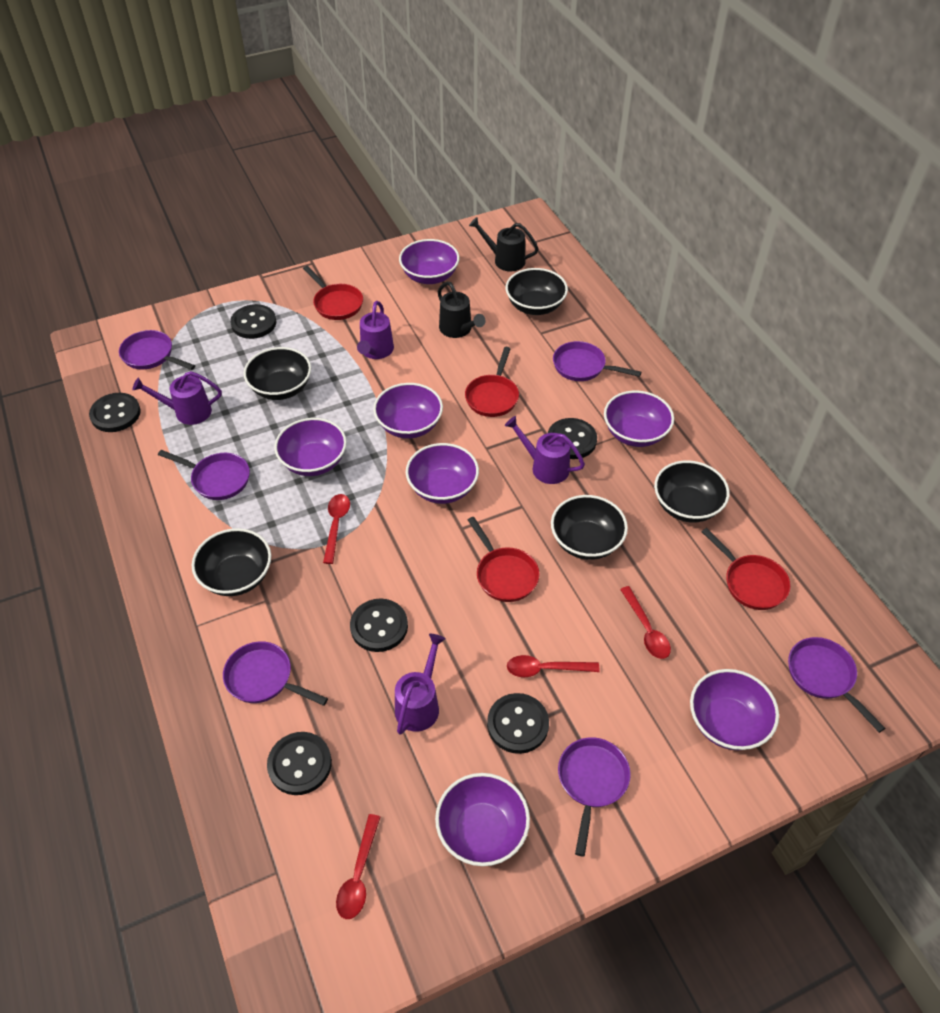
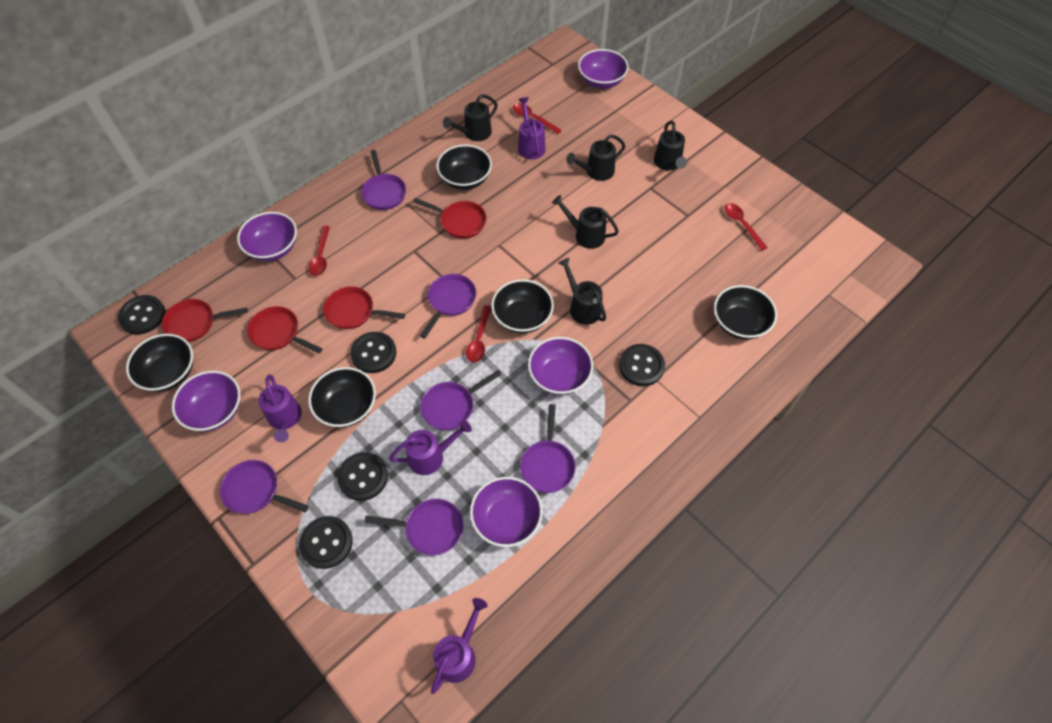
black button: [89,393,141,432] [230,304,277,339] [267,732,332,795] [350,599,408,652] [487,693,549,754] [548,418,597,459] = 6 -> [118,295,165,335] [299,516,353,569] [337,452,388,501] [350,332,396,373] [619,344,665,386] = 5
black watering can: [438,282,486,338] [469,217,539,271] = 2 -> [443,94,498,141] [552,195,619,249] [558,258,606,325] [566,135,625,181] [654,121,687,171] = 5
purple bowl: [274,418,347,476] [373,383,443,439] [399,239,459,284] [406,443,479,504] [435,773,530,866] [604,391,674,447] [690,669,779,750] = 7 -> [172,371,240,431] [237,212,297,261] [470,477,543,547] [528,337,593,395] [578,49,629,89] = 5

